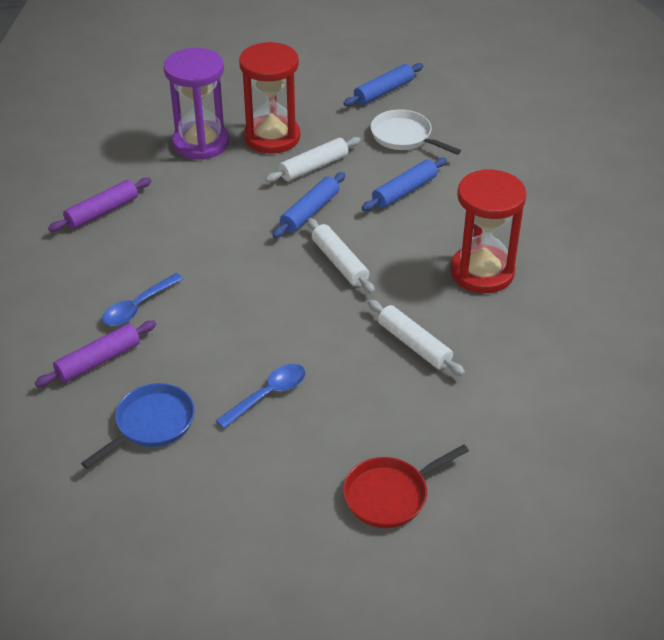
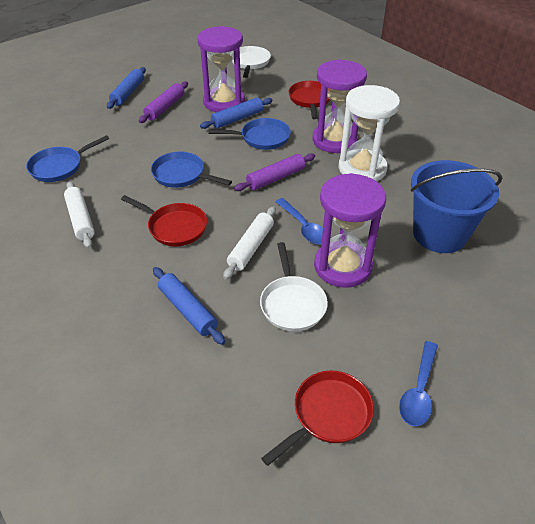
blue bucket: none = 0 -> [411,160,502,253] = 1
blue pan: [81,383,195,469] = 1 -> [26,135,109,182] [151,152,232,188] [208,118,291,150] = 3
purple hourglass: [164,48,229,160] = 1 -> [197,26,245,112] [312,59,367,153] [314,173,386,288] = 3
red hourglass: [239,42,300,154] [450,169,527,293] = 2 -> none = 0
red pan: [343,444,469,528] = 1 -> [121,195,207,246] [261,371,374,466] [289,81,330,119] = 3
white hourglass: none = 0 -> [339,85,400,181] = 1
white pan: [371,109,461,155] = 1 -> [232,46,271,78] [260,242,328,332] = 2
white rolling pin: [265,137,361,182] [307,218,375,294] [368,300,465,376] = 3 -> [64,181,95,248] [223,206,276,280] = 2

